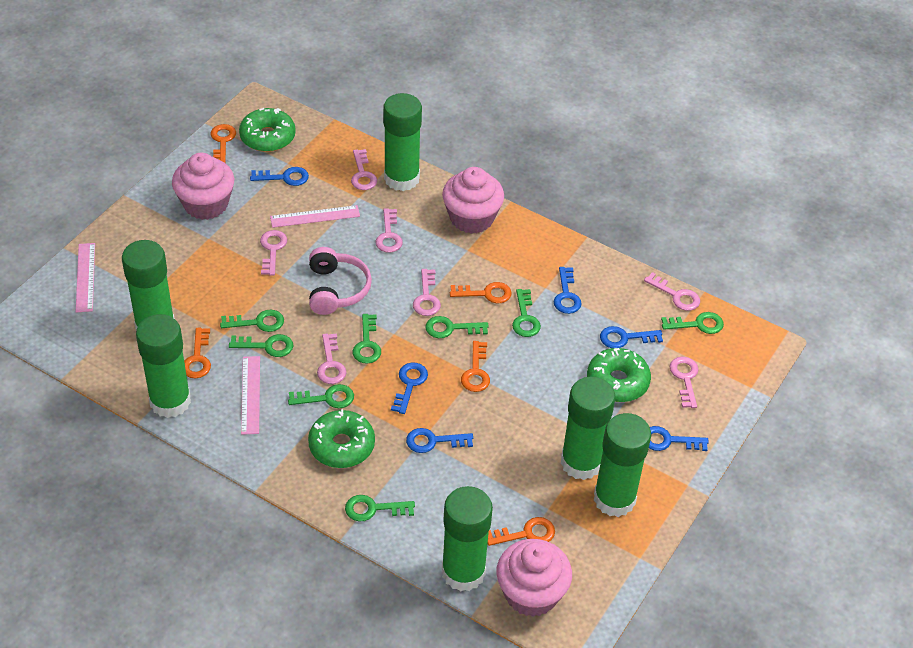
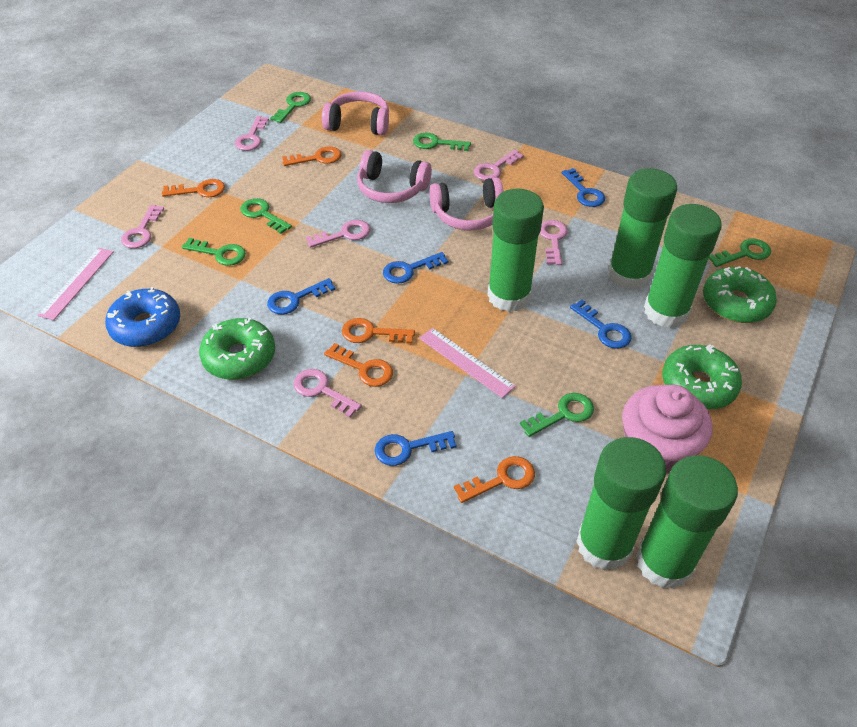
blue donut: none = 0 -> [105,287,180,347] = 1
blue key: [250,167,309,186] [391,362,428,414] [406,428,473,453] [554,267,582,314] [600,326,663,348] [649,426,709,451] = 6 -> [267,278,336,315] [375,431,457,466] [383,252,448,284] [562,168,605,207] [570,300,632,349] = 5
green glue stick: [122,240,175,330] [136,314,191,418] [383,93,422,191] [442,486,493,591] [561,377,615,480] [594,413,651,517] = 6 -> [487,189,544,312] [576,437,666,571] [608,168,677,290] [636,455,738,589] [644,204,722,328] = 5
green key: [220,310,284,332] [229,334,293,357] [288,384,354,408] [345,495,415,522] [352,314,381,364] [425,316,489,338] [512,289,541,337] [661,312,724,334] = 8 -> [182,238,246,266] [240,198,292,234] [270,92,311,123] [413,133,471,151] [520,393,594,437] [709,239,771,267] = 6
pink cupcake: [172,153,234,220] [442,167,504,234] [496,539,572,617] = 3 -> [622,385,713,474] = 1
pink headphones: [309,247,372,315] = 1 -> [322,91,389,135] [357,150,432,203] [430,177,504,230] = 3
pink key: [260,230,287,275] [317,333,347,384] [351,149,377,190] [375,208,403,253] [413,269,441,316] [644,272,700,311] [670,357,699,408] = 7 -> [121,205,164,248] [235,116,269,151] [293,369,362,418] [306,220,370,248] [474,150,524,181] [540,220,568,265] = 6
pink ruler: [76,243,95,312] [241,356,260,435] [270,205,360,228] = 3 -> [38,248,113,320] [419,328,516,398] = 2

